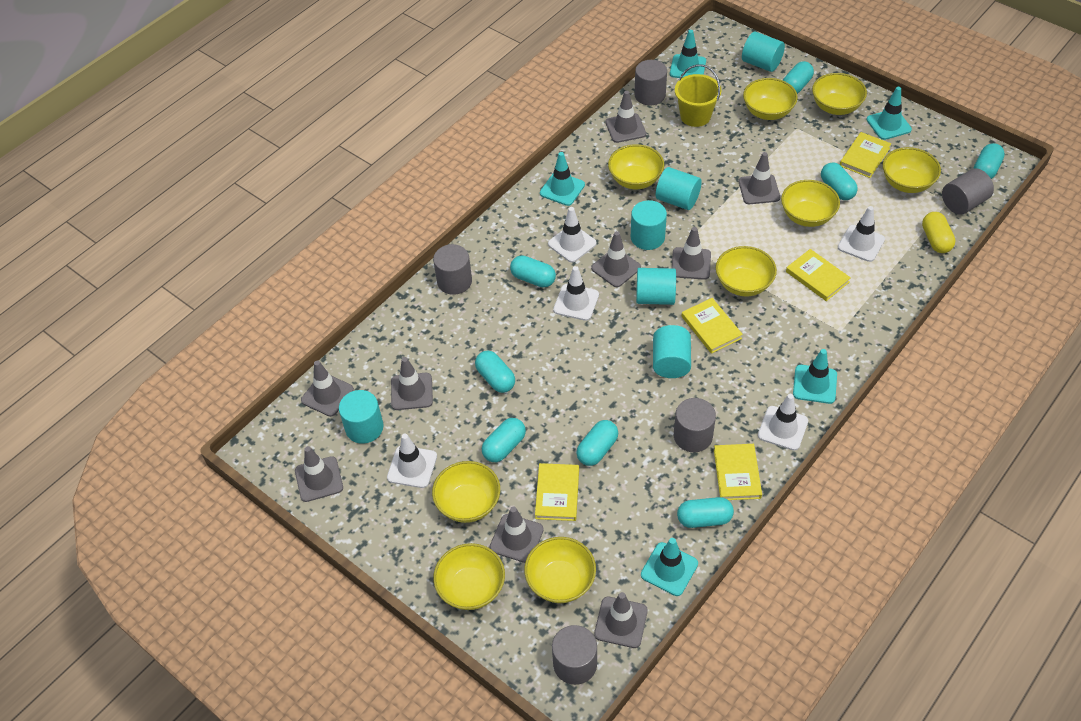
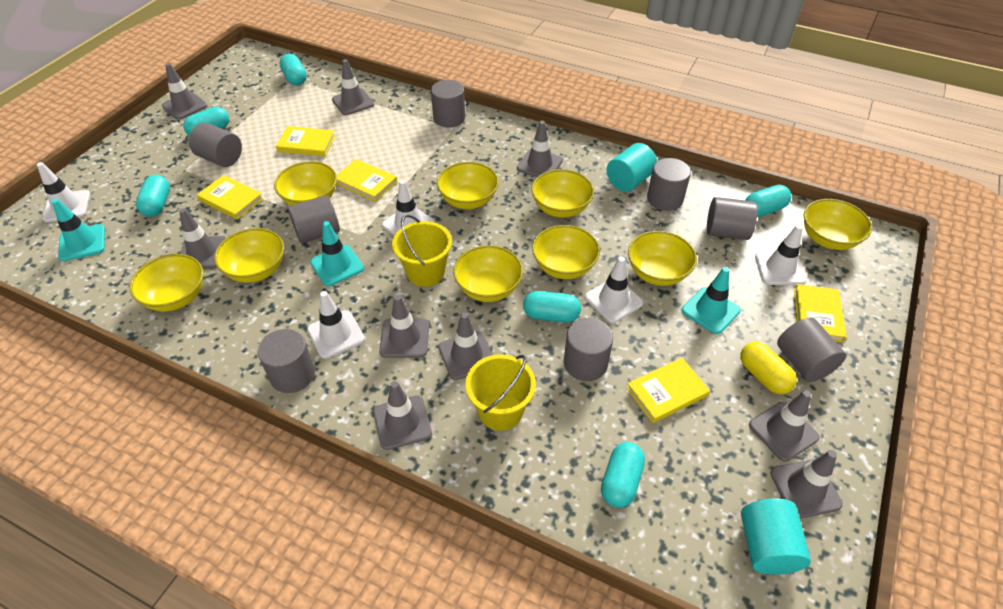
grey cylinder: [433,244,472,295] [552,625,597,685] [634,60,667,105] [674,398,716,452] [942,168,994,215] = 5 -> [189,123,242,167] [258,329,315,393] [288,195,340,243] [431,80,465,127] [564,318,613,381] [647,158,691,211] [707,197,757,240] [777,318,846,382] = 8
turquoise capsule: [475,351,515,393] [482,418,526,462] [510,256,556,287] [576,420,618,466] [677,497,734,528] [783,61,814,94] [821,162,858,200] [973,143,1005,179] = 8 -> [136,175,170,217] [183,107,229,136] [279,54,307,86] [523,291,581,323] [601,442,645,508] [745,185,791,217] = 6
turquoise cylinder: [339,390,384,444] [631,200,667,250] [636,268,676,305] [653,325,691,378] [656,167,702,210] [742,32,785,72] = 6 -> [607,143,657,192] [741,498,811,575] = 2
turquoise traffic cone: [540,152,585,206] [641,538,698,596] [670,30,706,78] [793,349,837,404] [866,87,912,140] = 5 -> [52,199,105,261] [310,221,364,286] [681,267,741,334] = 3
yellow bucket: [675,64,721,127] = 1 -> [392,214,452,287] [465,354,536,431] = 2

